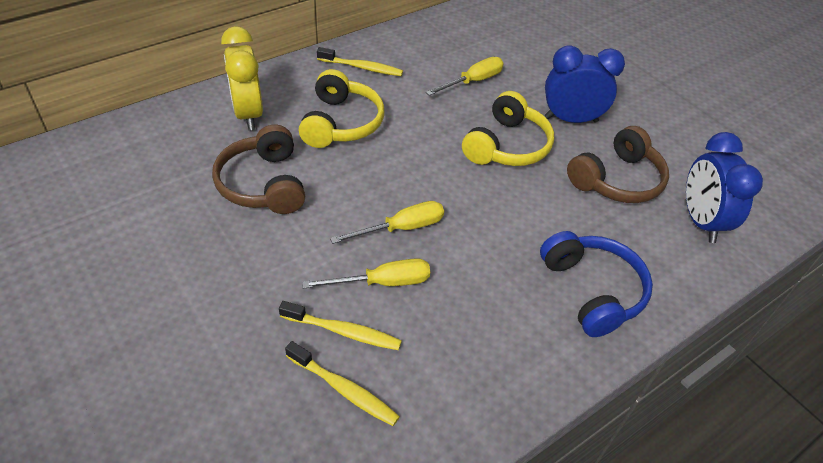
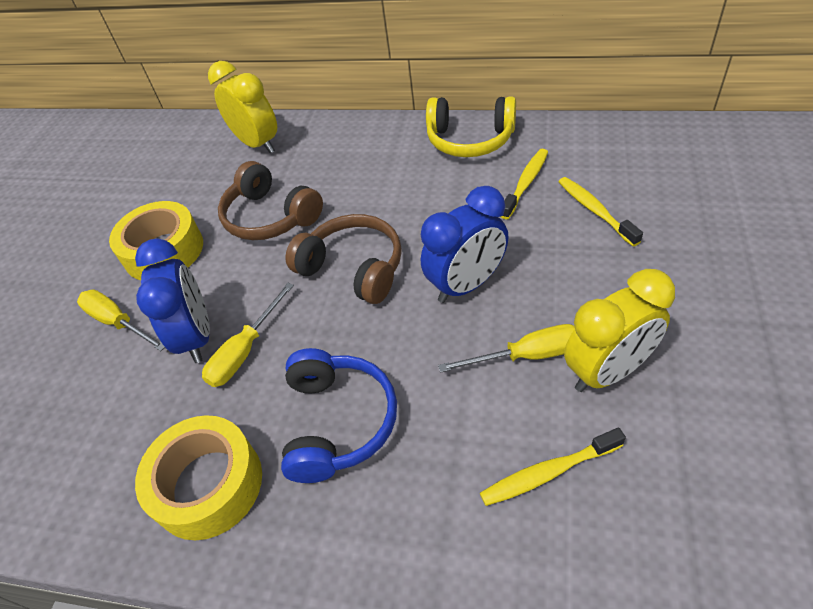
yellow clock: [221,26,263,130] = 1 -> [208,61,277,154] [564,269,675,392] = 2
yellow headphones: [299,69,385,148] [462,91,554,166] = 2 -> [426,97,516,157] = 1
yellow tape: none = 0 -> [109,201,203,280] [135,415,262,540] = 2

